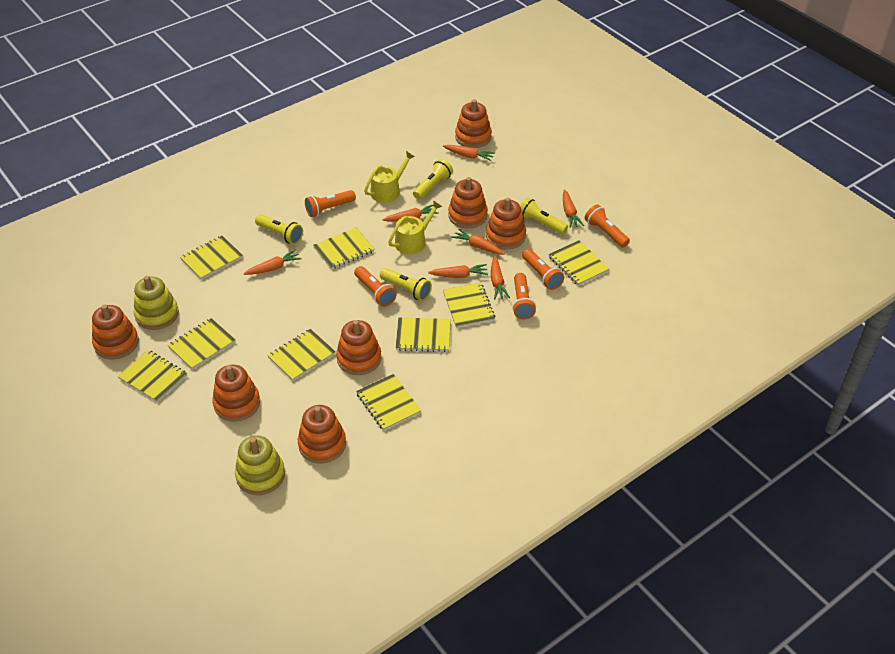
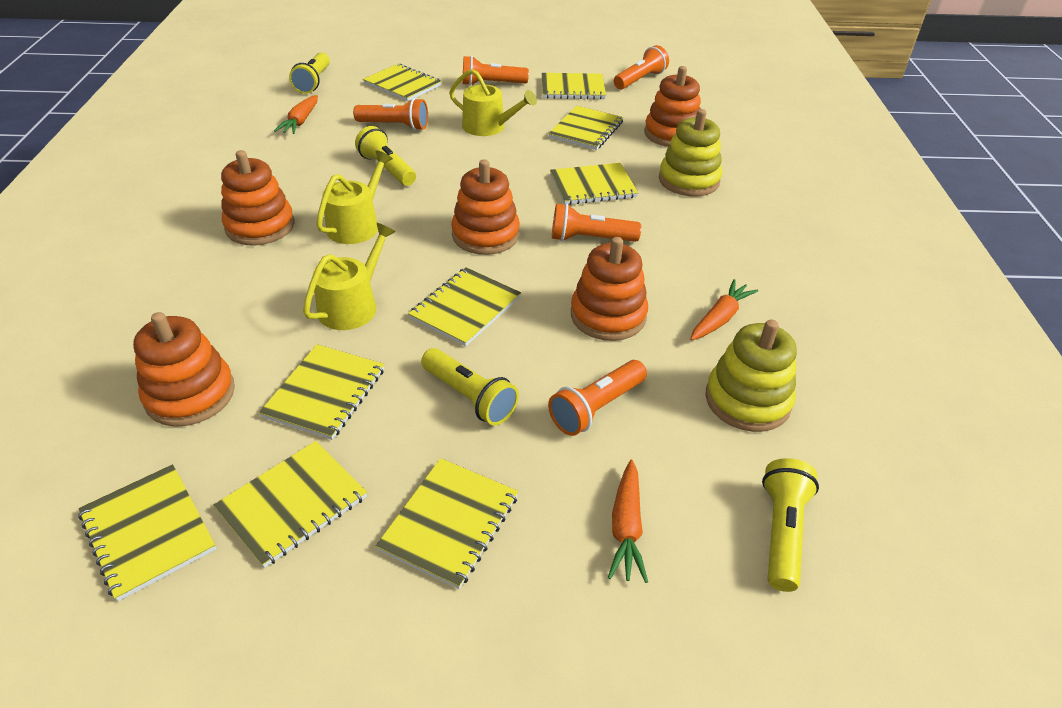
orange carrot: [244,250,302,275] [382,204,439,222] [428,264,488,278] [443,145,495,161] [451,229,505,255] [491,256,510,299] [563,189,584,228] = 7 -> [274,95,318,134] [608,460,648,583] [690,279,758,340] = 3
orange stacking toy: [92,305,139,359] [212,365,260,422] [298,405,346,463] [336,320,381,375] [448,177,488,228] [455,99,492,148] [486,197,526,250] = 7 -> [133,312,235,427] [221,150,294,246] [451,159,520,255] [571,237,648,341] [644,66,701,147] = 5
yellow watering can: [364,151,415,203] [388,200,443,255] = 2 -> [303,223,396,330] [316,151,393,244] [449,69,537,136] = 3

